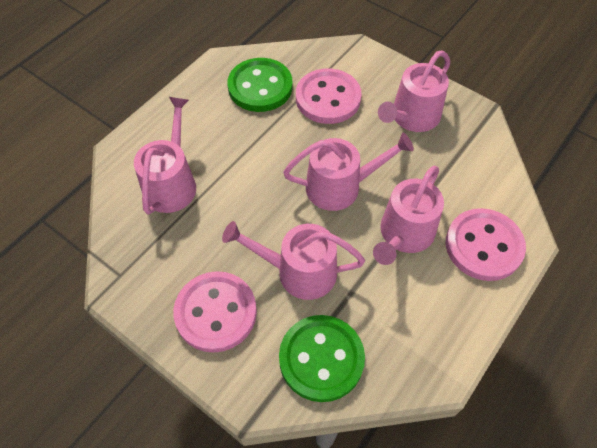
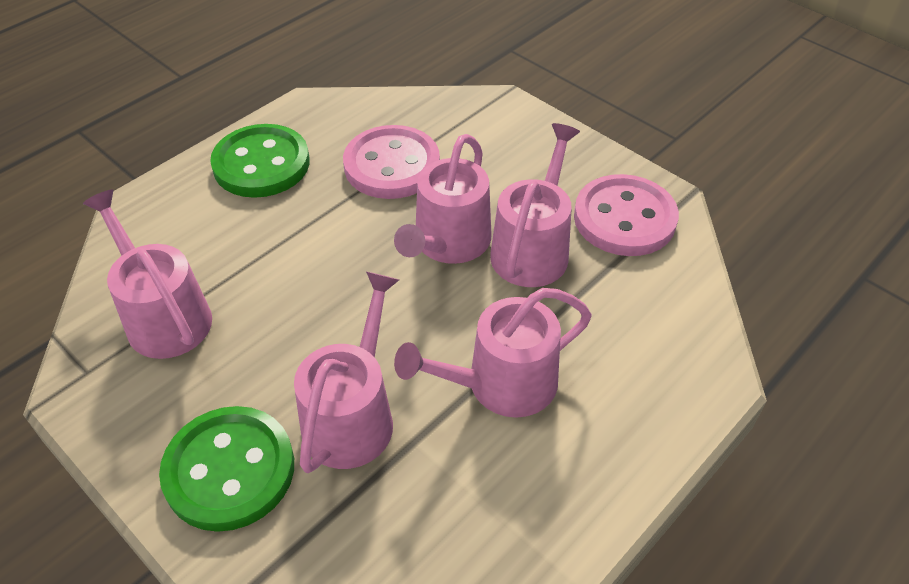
pink button: [173,271,257,353] [296,68,362,124] [446,208,526,281] = 3 -> [343,125,440,199] [574,174,679,256] = 2

